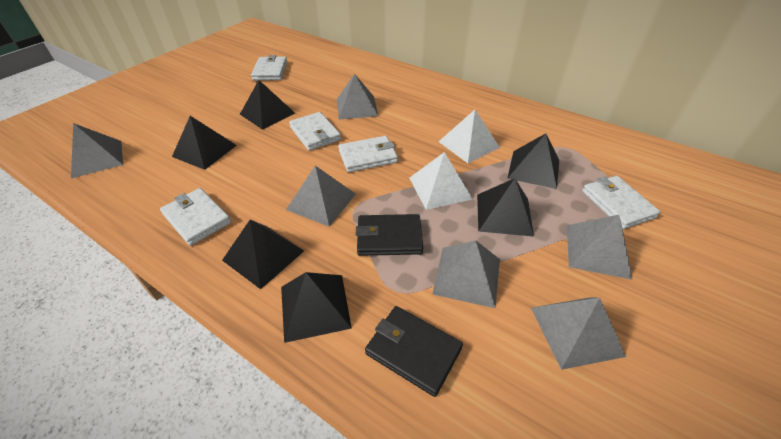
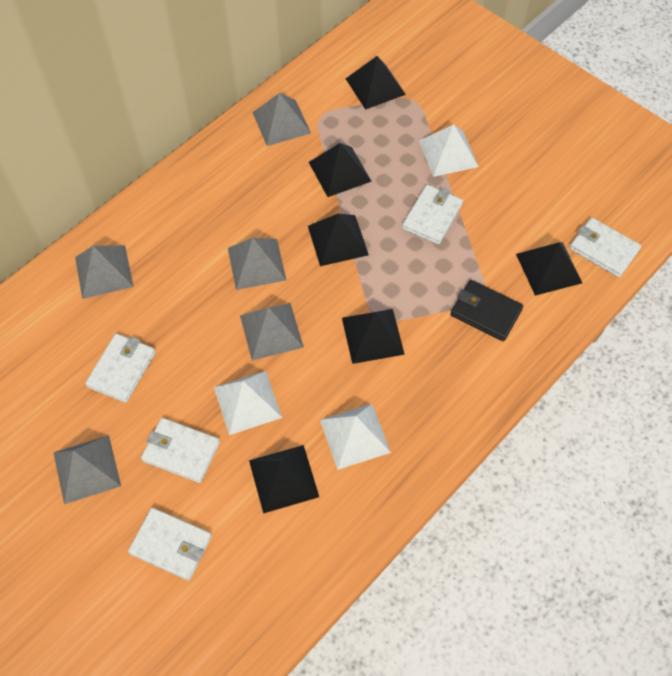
black wallet: [356,214,423,256] [365,306,463,397] = 2 -> [450,280,523,341] = 1
grey pyramid: [71,123,123,178] [286,166,356,227] [337,74,378,119] [432,240,500,308] [531,297,626,370] [567,215,632,280] = 6 -> [54,435,121,504] [75,246,134,299] [228,238,286,290] [240,303,304,360] [252,93,311,146] = 5
white pyramid: [410,152,473,210] [439,110,500,163] = 2 -> [214,371,282,435] [320,404,391,470] [419,124,479,177] = 3

